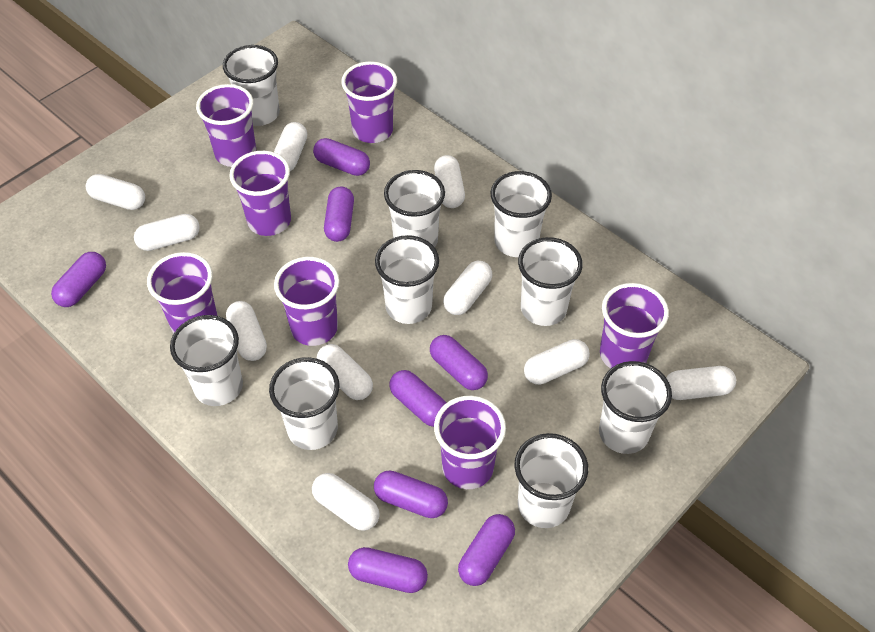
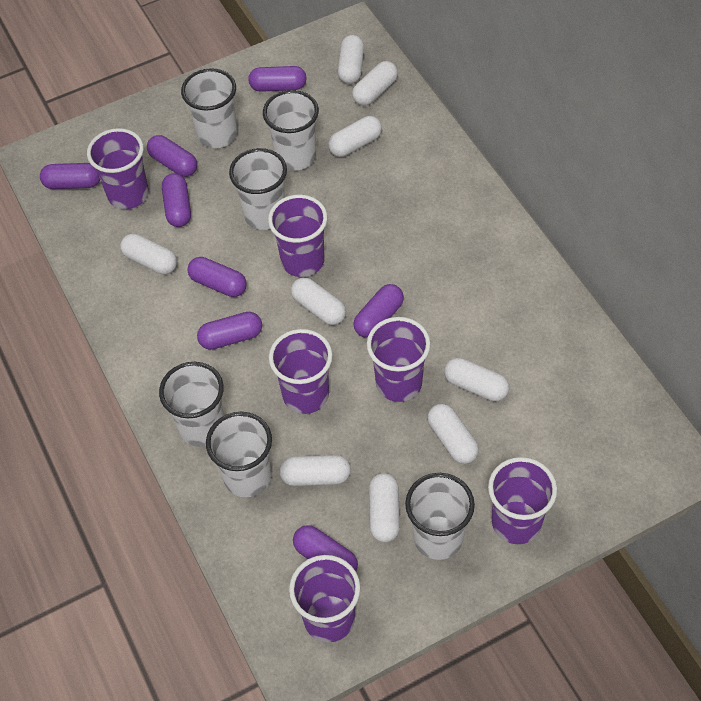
purple cup: [147,252,218,334] [196,84,256,167] [229,151,291,236] [274,257,340,346] [341,61,397,143] [434,396,506,489] [600,283,669,368] = 7 -> [87,128,149,209] [268,195,327,277] [269,329,333,414] [289,555,360,643] [367,317,431,402] [488,457,557,544] = 6
white capsule: [86,174,145,210] [134,214,200,251] [226,301,267,361] [274,122,307,171] [312,473,380,531] [317,344,373,400] [434,155,465,208] [443,261,492,315] [524,339,590,385] [666,366,736,400] = 10 -> [120,234,177,274] [279,455,351,486] [291,277,346,325] [328,116,382,157] [338,35,364,84] [352,61,398,106] [369,473,400,543] [427,404,479,464] [444,358,509,401] = 9
white cup: [170,315,243,406] [223,45,280,126] [269,357,339,450] [375,235,439,324] [384,170,445,247] [491,171,552,257] [514,433,588,528] [518,237,583,326] [599,361,672,454] = 9 -> [159,362,224,447] [181,68,237,148] [206,412,272,497] [229,148,287,230] [263,90,319,171] [405,473,475,560] = 6

